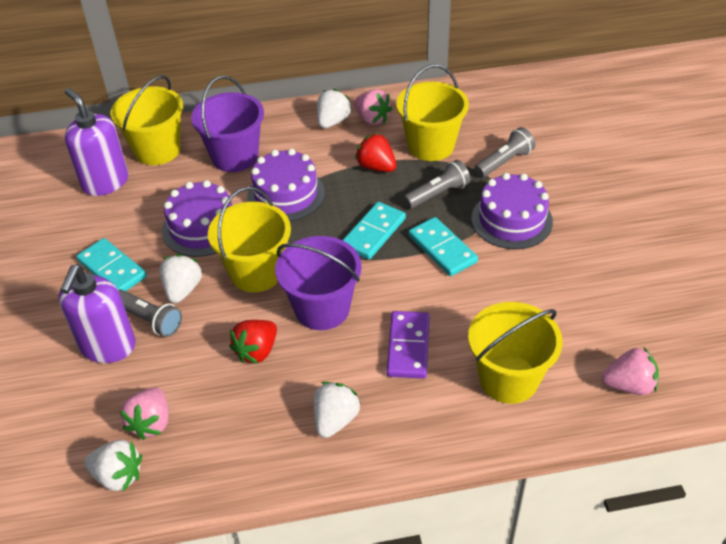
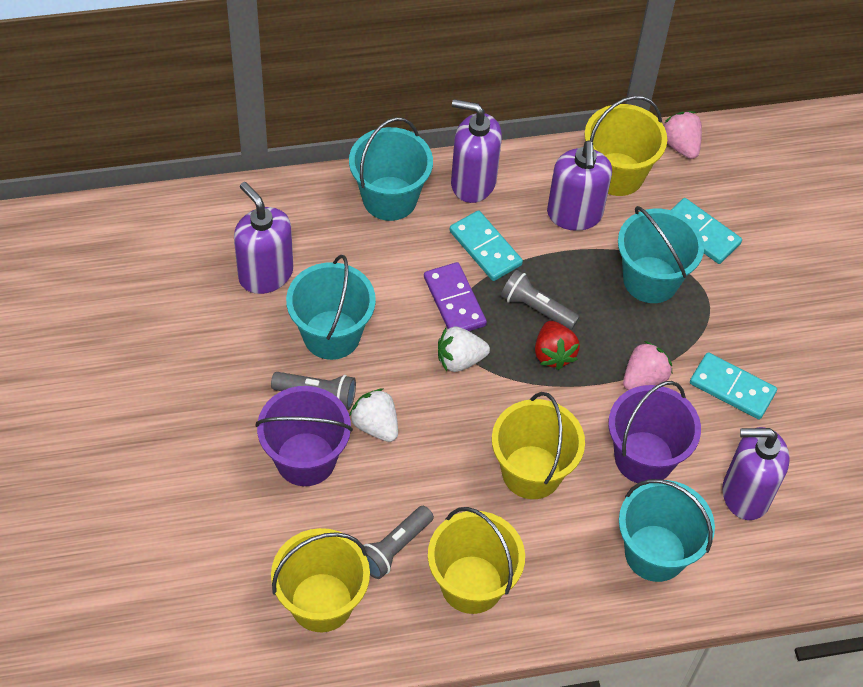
pink strawberry: [119,387,169,440] [354,89,392,125] [601,347,658,395] = 3 -> [623,341,673,390] [663,111,702,159] = 2
purple cake: [162,180,232,257] [247,149,325,221] [471,173,553,249] = 3 -> none = 0
purple soap dispenser: [59,265,136,363] [65,88,129,196] = 2 -> [234,182,293,294] [451,99,502,203] [547,141,612,231] [722,427,790,520] = 4
red strawberry: [229,320,277,364] [355,133,397,172] = 2 -> [535,321,580,370] = 1
turquoise bucket: none = 0 -> [286,255,376,360] [349,117,433,221] [618,206,704,303] [619,479,715,582] = 4
white strawberry: [84,440,142,491] [160,254,202,303] [314,382,361,438] [317,89,352,128] = 4 -> [349,388,398,442] [438,327,490,372] = 2

